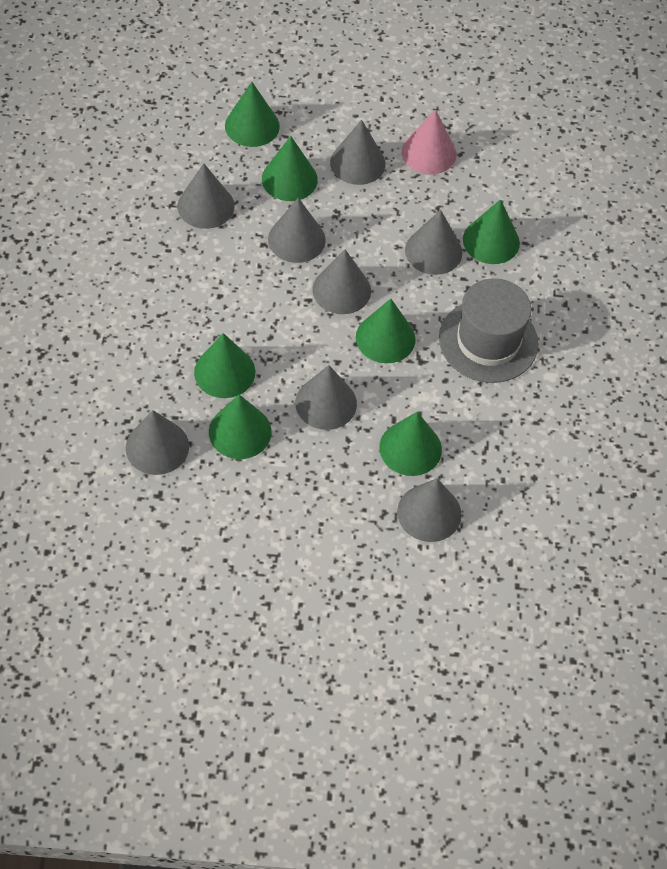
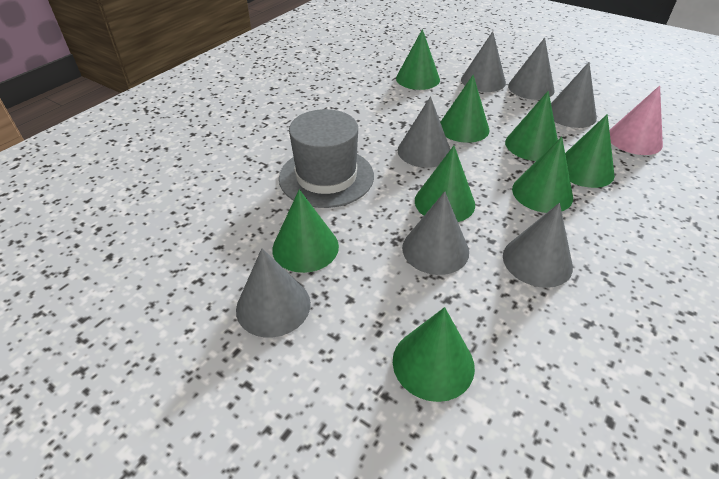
green cone: [194,333,255,398] [209,394,271,459] [225,82,280,147] [262,136,318,201] [356,299,416,363] [379,412,442,476] [463,199,520,264] = 7 -> [272,189,339,273] [393,307,475,402] [396,29,440,90] [415,146,475,222] [440,75,489,143] [505,91,558,161] [512,136,573,213] [565,114,615,188] = 8
grey cone: [126,410,189,475] [177,163,235,229] [268,198,326,263] [295,365,357,430] [312,249,371,314] [330,120,386,185] [397,478,462,542] [405,210,462,275] = 8 -> [236,248,311,337] [397,96,450,168] [402,191,469,275] [461,31,506,92] [503,203,573,288] [508,37,555,100] [551,62,597,128] = 7

